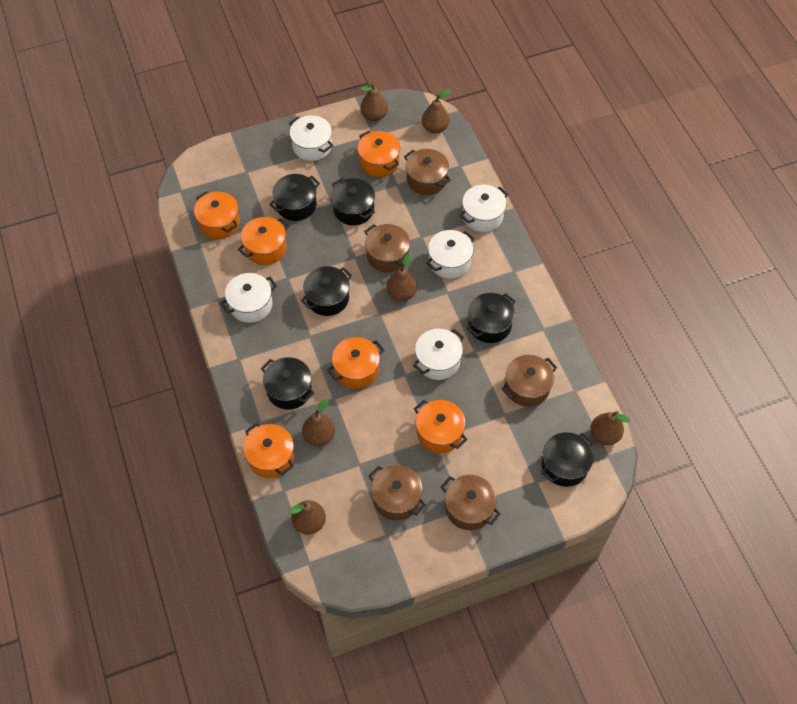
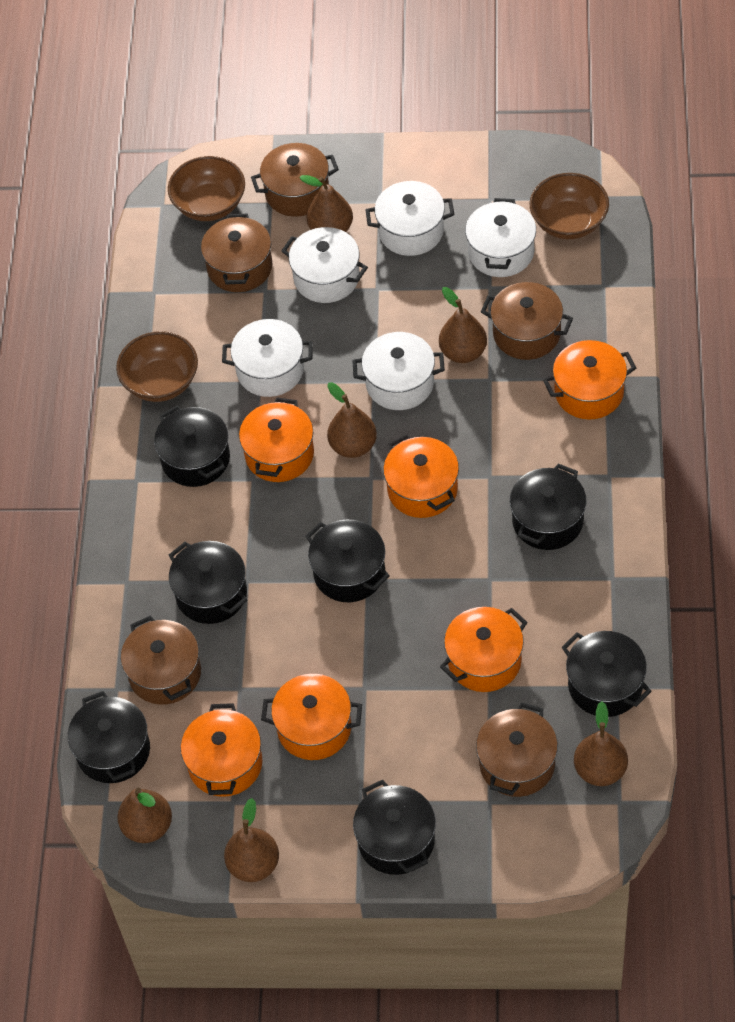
black pot: [261,357,315,409] [269,174,320,221] [301,266,352,316] [331,178,375,225] [467,293,515,343] [541,432,594,487] = 6 -> [68,691,150,783] [154,405,230,487] [169,541,247,624] [305,520,390,602] [353,780,436,875] [510,463,587,550] [562,631,652,717] = 7
brown bowl: none = 0 -> [116,331,198,402] [168,156,245,221] [530,173,609,239] = 3

